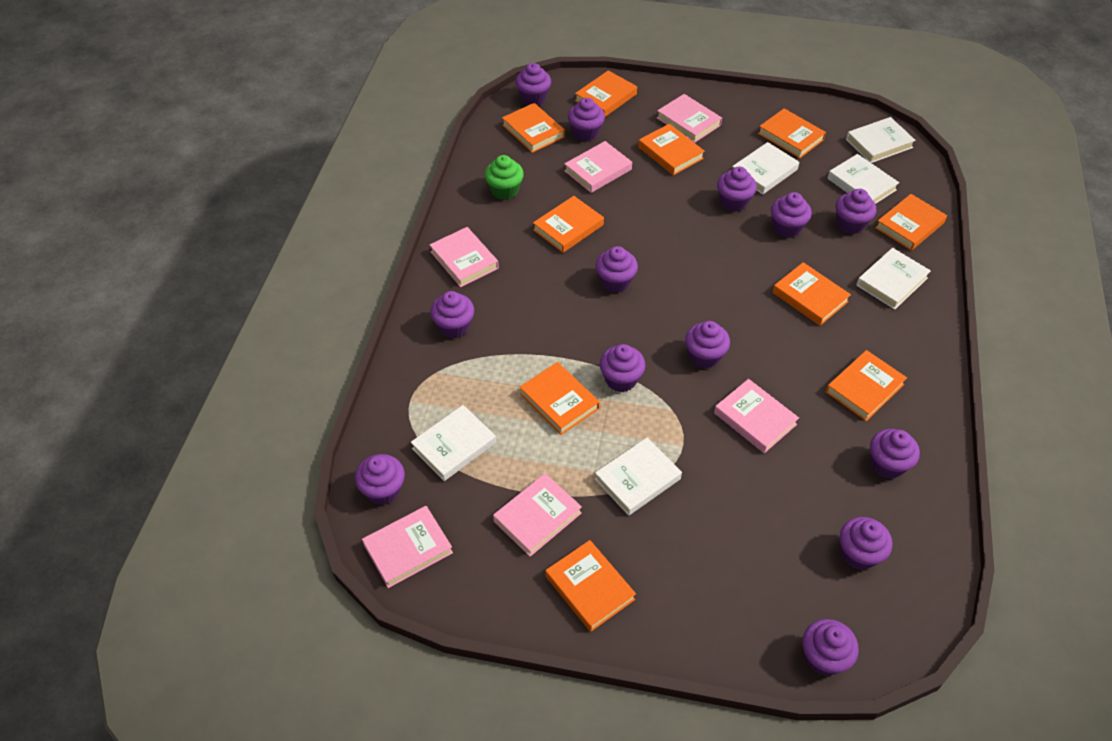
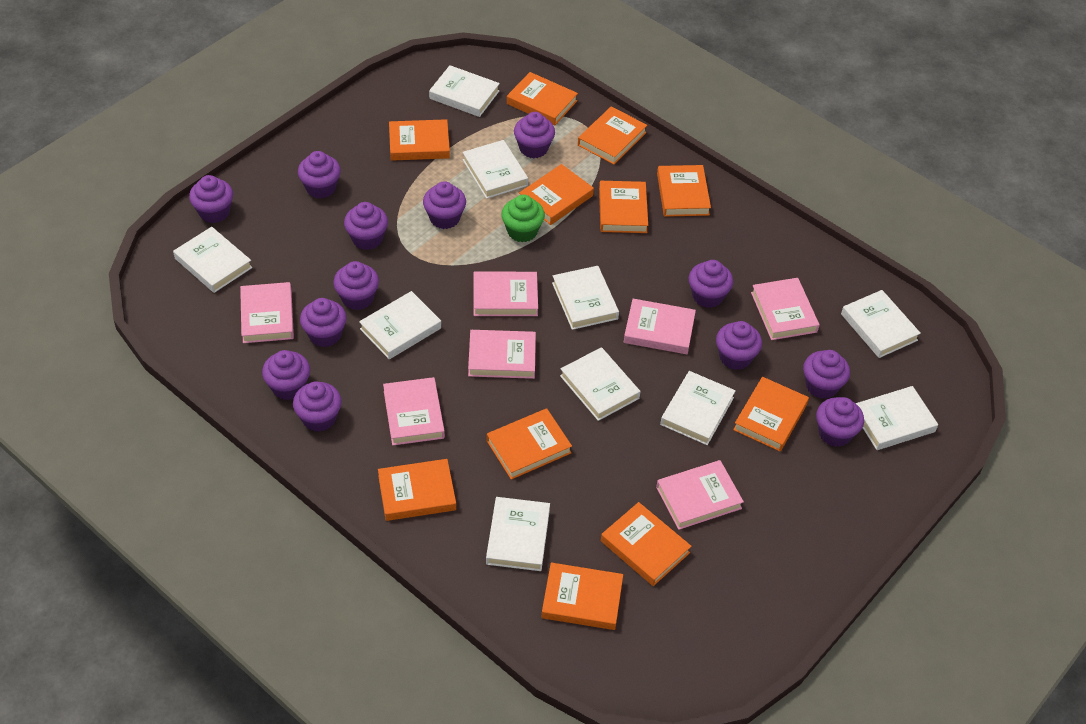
orange book: [502,103,565,153] [520,362,600,435] [533,196,604,253] [545,540,636,632] [575,70,637,117] [638,124,705,175] [758,108,826,158] [772,262,851,326] [826,350,907,421] [875,194,947,251] = 10 -> [378,459,456,521] [389,119,450,161] [487,408,572,480] [507,72,578,126] [519,164,594,225] [541,563,623,630] [578,106,647,164] [599,181,648,233] [601,502,692,586] [657,165,711,217] [733,377,809,451] = 11
pink book: [362,506,453,588] [430,227,499,287] [493,473,582,557] [564,141,632,193] [657,94,722,143] [714,379,799,453] = 6 -> [240,282,294,343] [383,377,445,445] [468,330,536,379] [474,272,538,316] [624,299,696,354] [656,460,744,530] [751,278,820,340] = 7
white book: [411,405,496,481] [595,437,682,516] [732,142,799,195] [827,154,899,204] [846,117,916,163] [856,248,931,310] = 6 -> [173,227,252,293] [359,291,441,359] [429,65,500,117] [463,140,528,199] [486,497,550,571] [552,266,619,330] [560,347,640,421] [660,371,736,445] [841,290,921,358] [856,386,938,450] = 10

